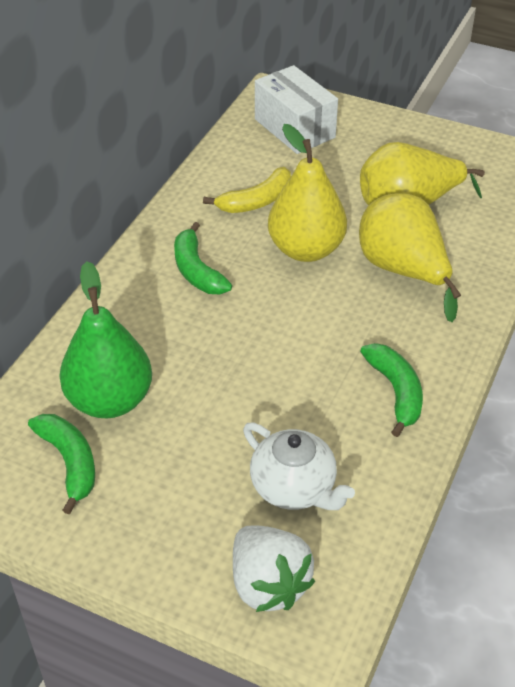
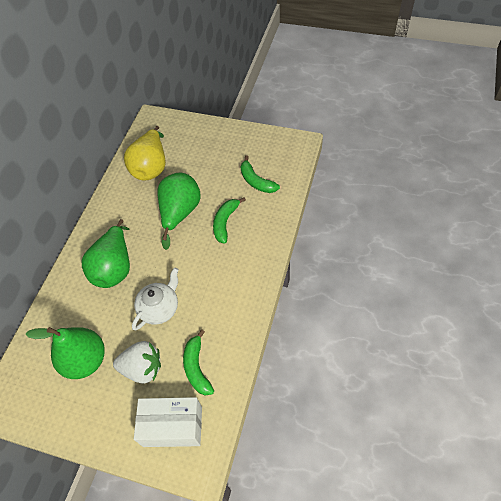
green pear: [59,261,152,418] = 1 -> [26,327,105,379] [81,219,130,288] [157,173,201,250] = 3
yellow banana: [203,167,291,213] = 1 -> none = 0
yellow pear: [268,124,347,262] [359,193,461,322] [360,142,485,205] = 3 -> [124,126,166,180] = 1

